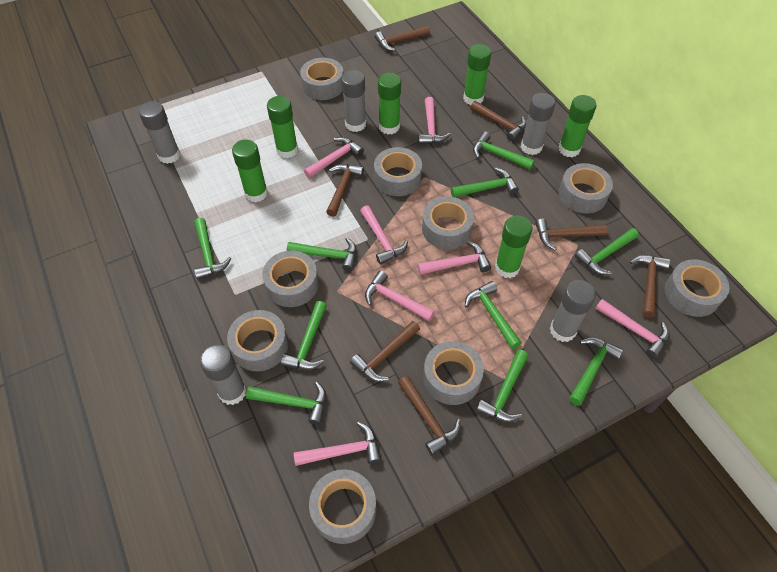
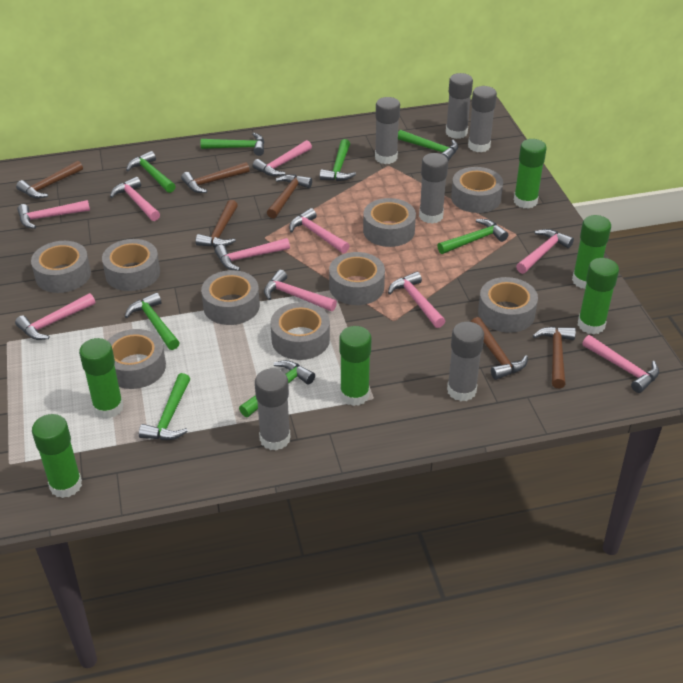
brown hammer: [326,164,364,217] [350,321,420,382] [375,26,430,51] [398,376,461,455] [470,101,526,141] [535,219,608,250] [630,255,670,318] = 7 -> [16,161,83,199] [181,162,250,193] [196,200,238,248] [267,174,312,219] [471,317,528,380] [533,327,576,388] = 6
green hammer: [194,218,232,279] [246,381,326,425] [281,301,327,370] [287,237,356,271] [451,168,519,197] [465,281,522,349] [473,131,535,170] [476,349,528,422] [569,337,624,406] [575,228,639,275] = 10 -> [125,292,180,350] [126,151,176,193] [139,373,190,440] [200,133,264,156] [239,360,315,417] [319,139,356,181] [398,130,458,161] [437,219,508,254] = 8
grey glue stick: [139,101,180,164] [200,344,247,405] [341,70,366,132] [521,93,555,155] [550,280,596,342] = 5 -> [255,369,290,451] [375,97,400,164] [419,153,448,224] [446,73,473,139] [447,322,484,401] [468,86,497,152] = 6
pink hammer: [294,421,381,466] [304,137,364,178] [360,205,408,265] [365,271,435,322] [418,241,491,275] [419,97,451,144] [595,299,669,359] = 7 -> [15,293,95,340] [17,200,90,229] [110,177,160,221] [215,238,290,271] [253,140,312,177] [264,270,337,311] [289,208,350,253] [388,272,445,328] [516,229,574,274] [582,335,659,393] = 10

